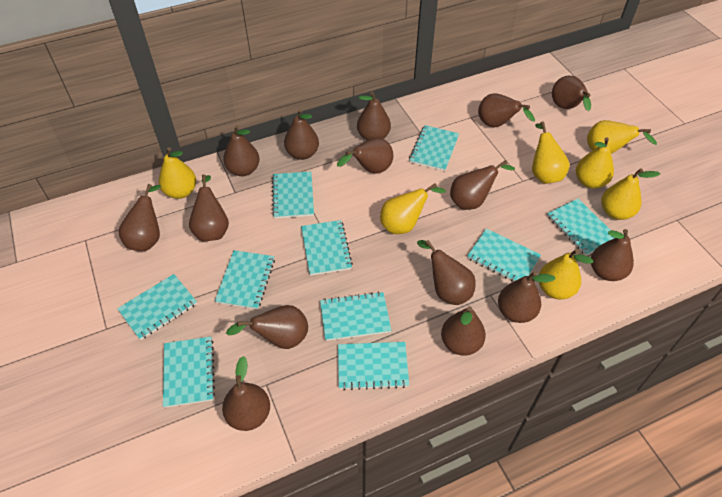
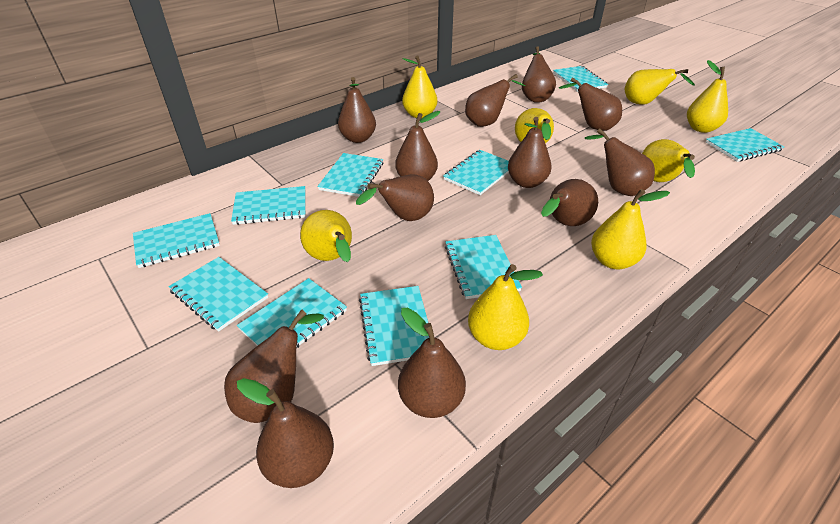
brown pear: [118,184,161,251] [189,175,229,242] [222,356,270,431] [223,125,260,176] [226,305,308,349] [284,109,319,160] [337,138,393,174] [357,91,391,140] [417,240,475,305] [441,306,486,356] [450,160,515,210] [478,93,535,127] [498,271,556,323] [552,76,591,111] [591,229,634,281] = 15 -> [224,309,324,423] [237,378,334,488] [338,77,376,143] [356,175,434,221] [395,111,441,181] [398,308,466,418] [465,74,525,127] [508,117,552,188] [522,46,556,103] [541,179,598,226] [559,77,622,131] [585,128,655,196] = 12
yellow pear: [159,147,196,199] [380,183,446,234] [532,121,570,184] [539,249,593,299] [576,137,614,189] [587,120,657,154] [601,168,660,220] = 7 -> [300,210,352,262] [402,55,437,119] [468,264,543,350] [515,108,554,143] [591,189,670,269] [625,69,695,105] [642,139,695,182] [687,60,728,133] = 8

